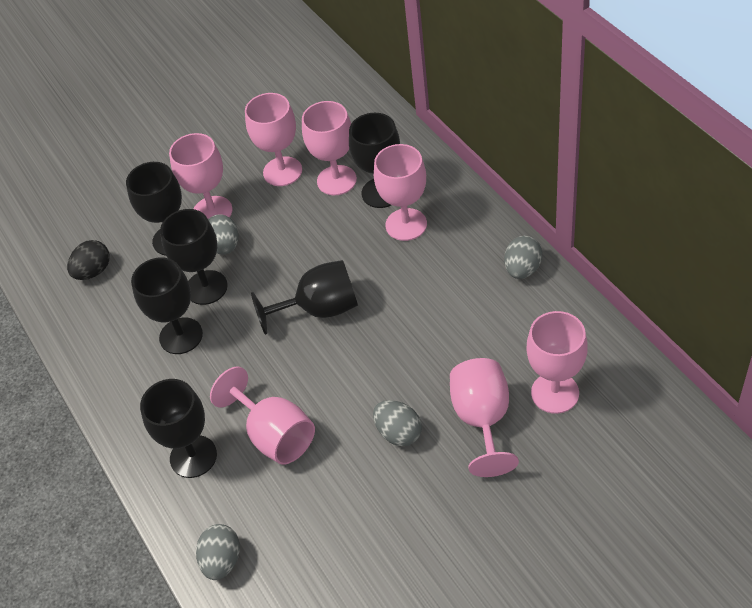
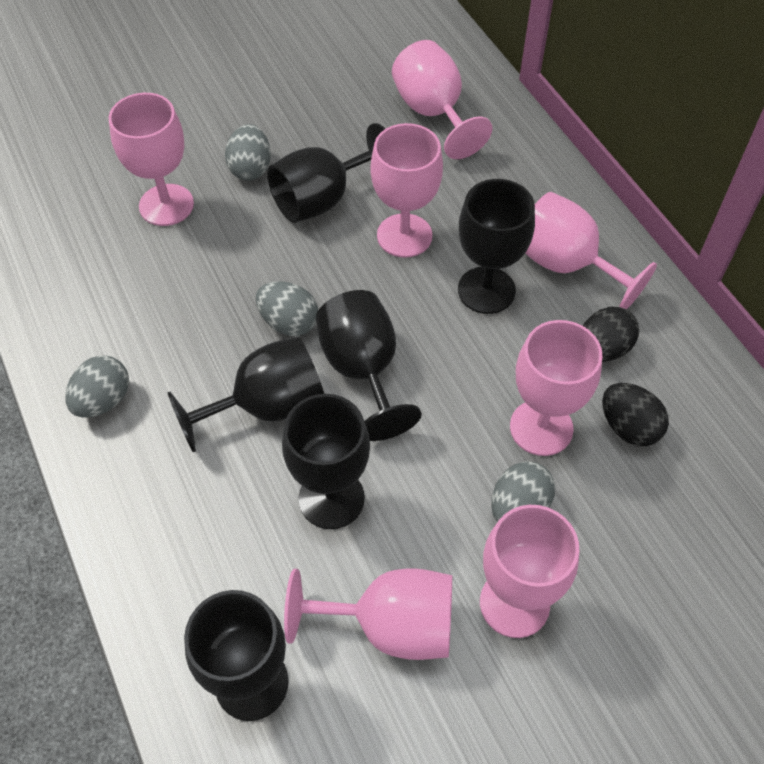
black egg: [67,240,110,280] = 1 -> [583,307,639,362] [602,383,669,446] = 2

